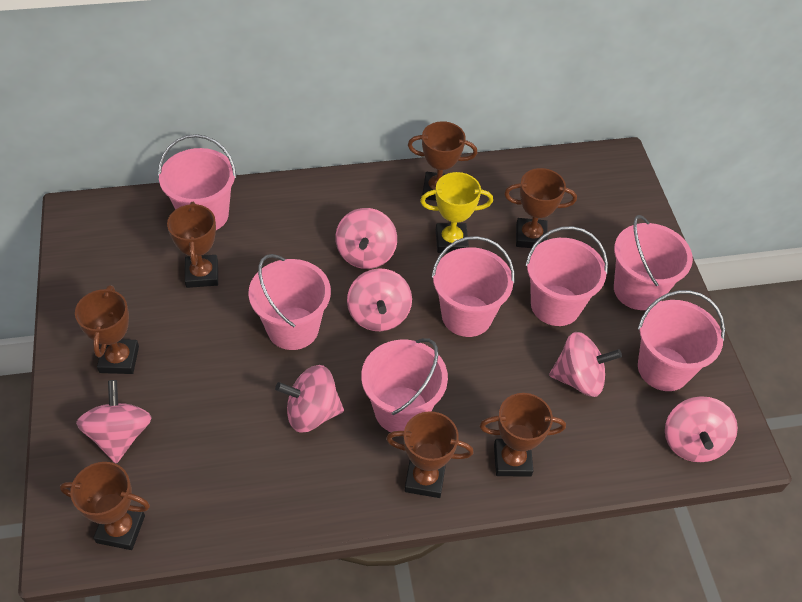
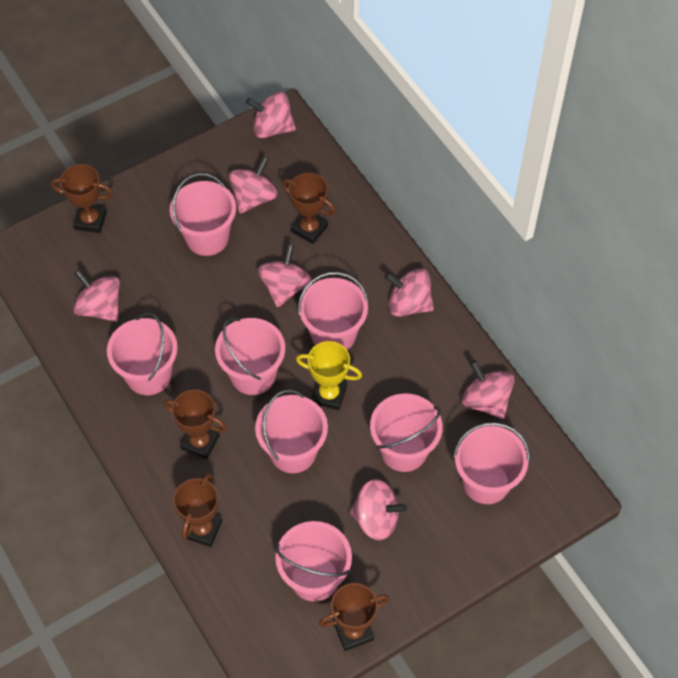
brown trophy: [60,462,150,550] [75,285,139,374] [167,202,218,288] [386,411,474,498] [408,121,477,201] [480,393,566,477] [504,168,577,248] = 7 -> [51,164,113,233] [163,390,227,459] [173,473,222,547] [282,173,336,244] [319,583,389,651] = 5
pink bucket: [158,134,236,230] [249,254,331,350] [361,338,448,432] [432,236,515,337] [526,226,608,326] [614,215,693,310] [638,290,725,391] = 7 -> [107,313,178,395] [170,173,236,256] [215,318,285,395] [255,390,328,473] [275,521,352,602] [298,272,369,350] [370,393,443,472] [453,422,530,504] = 8
pink spinning top: [76,380,152,463] [275,365,344,433] [335,208,397,269] [347,268,412,331] [549,332,622,397] [665,396,738,462] = 6 -> [73,269,120,322] [229,157,278,213] [246,92,296,138] [257,244,312,307] [349,479,407,541] [384,268,434,317] [462,360,515,419] = 7

